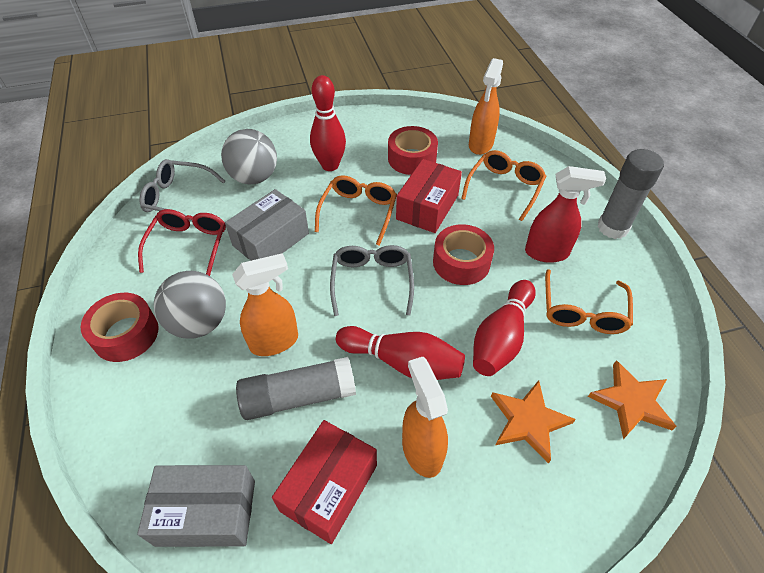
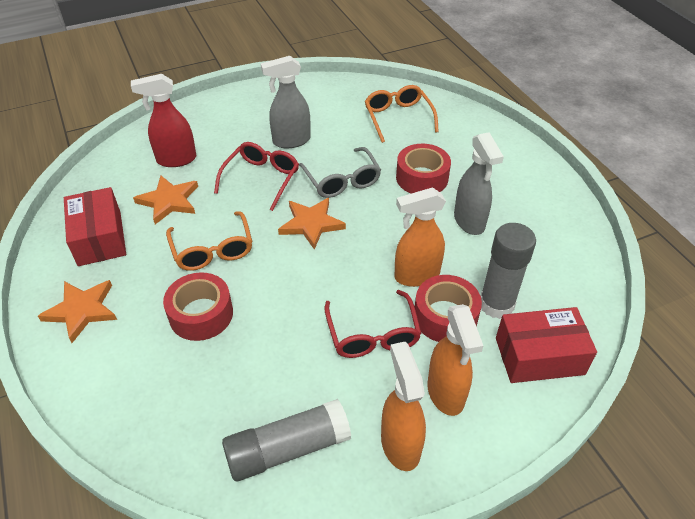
grey ball: [154,271,226,339] [221,129,277,184] = 2 -> none = 0
grey box: [137,465,255,547] [225,189,309,261] = 2 -> none = 0
grey glasses: [139,159,225,222] [330,245,414,316] = 2 -> [299,147,381,198] = 1
grey spray bottle: none = 0 -> [261,56,311,148] [454,132,504,235] = 2
orange glasses: [315,175,397,246] [461,150,546,221] [545,269,633,334] = 3 -> [166,211,252,271] [365,85,439,143] = 2
orange star: [491,380,576,464] [588,360,677,439] = 2 -> [38,280,117,343] [133,176,198,224] [278,198,346,250] = 3
red bowling pin: [310,75,346,171] [336,326,465,380] [473,280,536,376] = 3 -> none = 0
red glasses: [138,209,226,276] = 1 -> [214,142,299,211] [324,290,421,358] = 2

